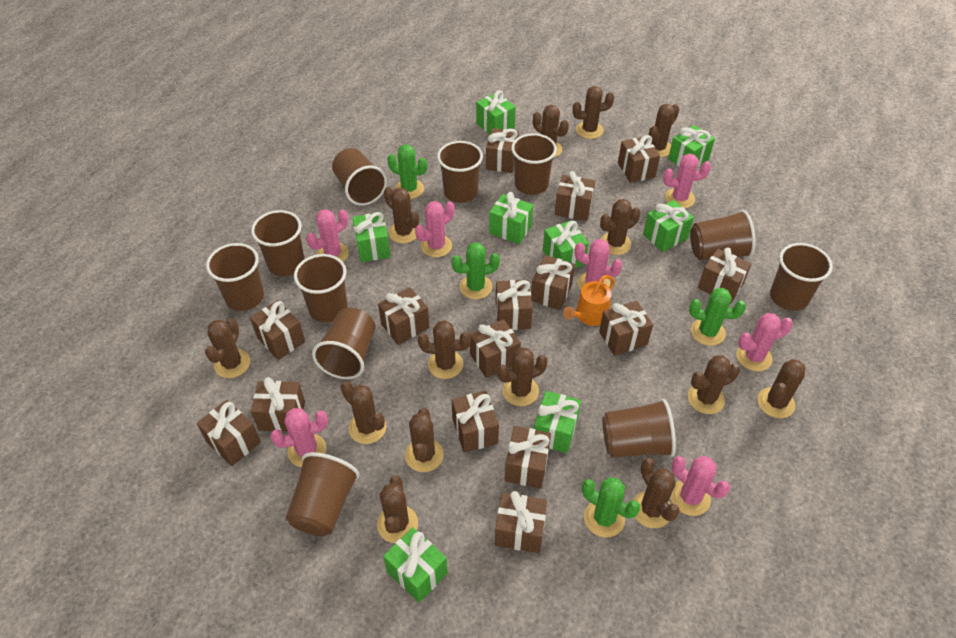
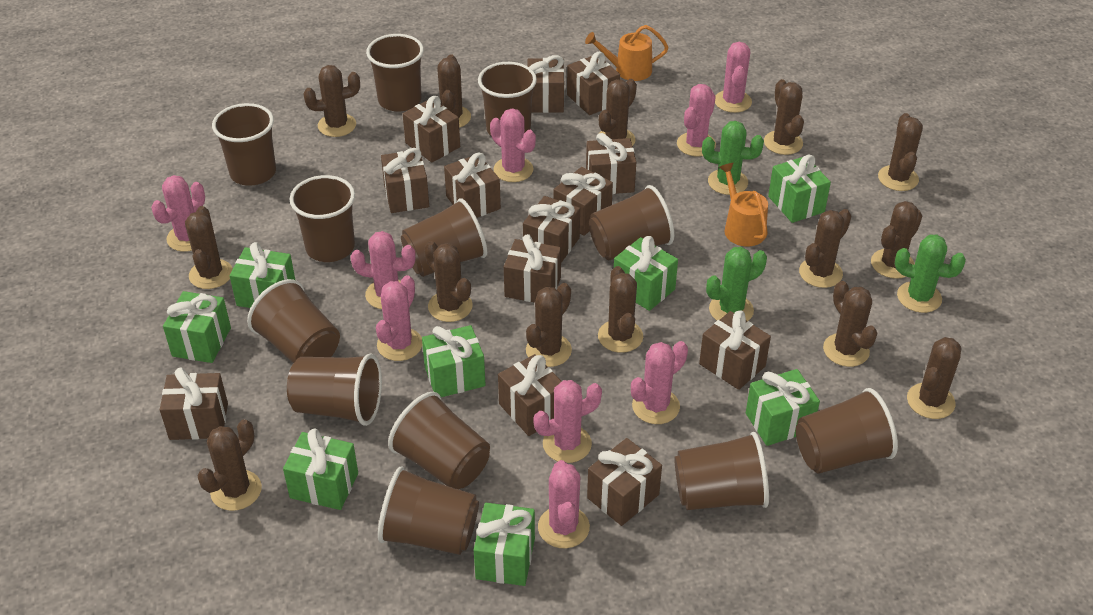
brown cup: [206,243,264,311] [251,210,304,276] [286,452,360,536] [294,254,348,322] [312,307,375,379] [332,148,387,206] [437,141,483,203] [511,133,557,195] [602,399,676,458] [690,210,755,260] [770,243,833,311] = 11 -> [212,103,276,186] [247,279,340,364] [287,353,382,426] [289,175,355,262] [366,34,424,112] [378,467,479,555] [388,392,490,489] [401,198,487,277] [478,62,537,136] [589,185,674,260] [674,432,769,510] [796,388,898,474] = 12
brown gift: [197,400,261,466] [250,300,305,360] [251,377,305,431] [378,287,429,345] [452,391,499,453] [470,319,521,378] [486,128,519,173] [495,491,547,553] [496,280,533,330] [505,426,551,489] [531,255,575,310] [555,171,595,221] [599,301,653,356] [618,135,660,183] [698,248,751,304] = 15 -> [160,367,228,440] [381,148,429,213] [403,96,460,162] [444,152,501,218] [498,354,562,436] [504,234,561,302] [523,196,580,263] [528,55,564,113] [554,167,613,236] [567,52,620,115] [586,133,636,194] [587,438,662,526] [699,310,771,390] = 13
green cactus: [387,145,427,199] [451,242,500,300] [582,477,640,537] [689,288,746,346] = 4 -> [702,121,764,195] [706,247,767,321] [895,235,966,313] = 3
orange watering can: [563,275,615,326] = 1 -> [585,25,669,81] [719,163,768,247] = 2
pink cactus: [270,408,328,467] [306,209,349,262] [415,201,455,257] [574,239,623,290] [663,154,711,208] [670,456,730,516] [736,313,793,371] = 7 -> [151,175,205,252] [350,231,416,309] [376,275,422,361] [490,108,536,182] [533,380,602,463] [538,460,590,548] [631,341,688,424] [677,84,716,157] [715,42,752,113] = 9

